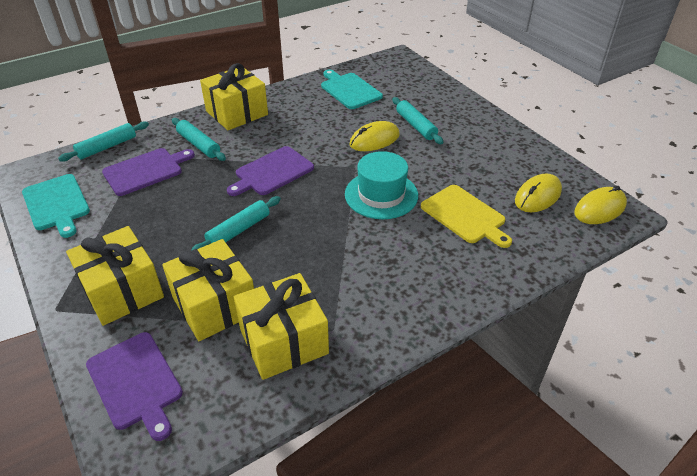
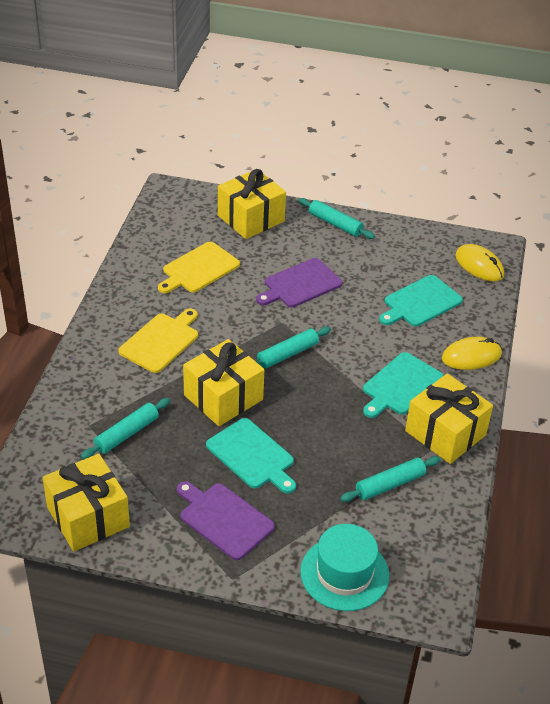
purple cutting board: [86,332,183,441] [102,148,195,196] [227,146,314,196] = 3 -> [176,481,275,560] [256,258,342,307] = 2
turquoise cutting board: [22,174,90,238] [321,69,383,109] = 2 -> [206,418,296,494] [363,352,444,418] [379,275,463,327] = 3
yellow cutting board: [421,185,512,248] = 1 -> [118,309,198,373] [158,242,240,293] = 2
yellow mouse: [350,121,400,151] [515,173,562,212] [574,186,627,224] = 3 -> [442,337,502,370] [455,244,504,281] = 2

